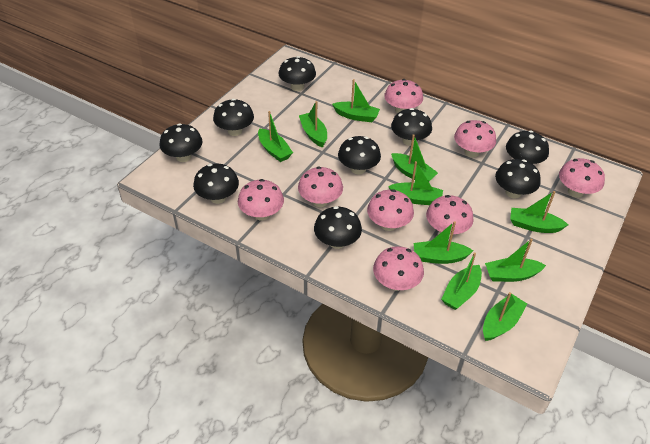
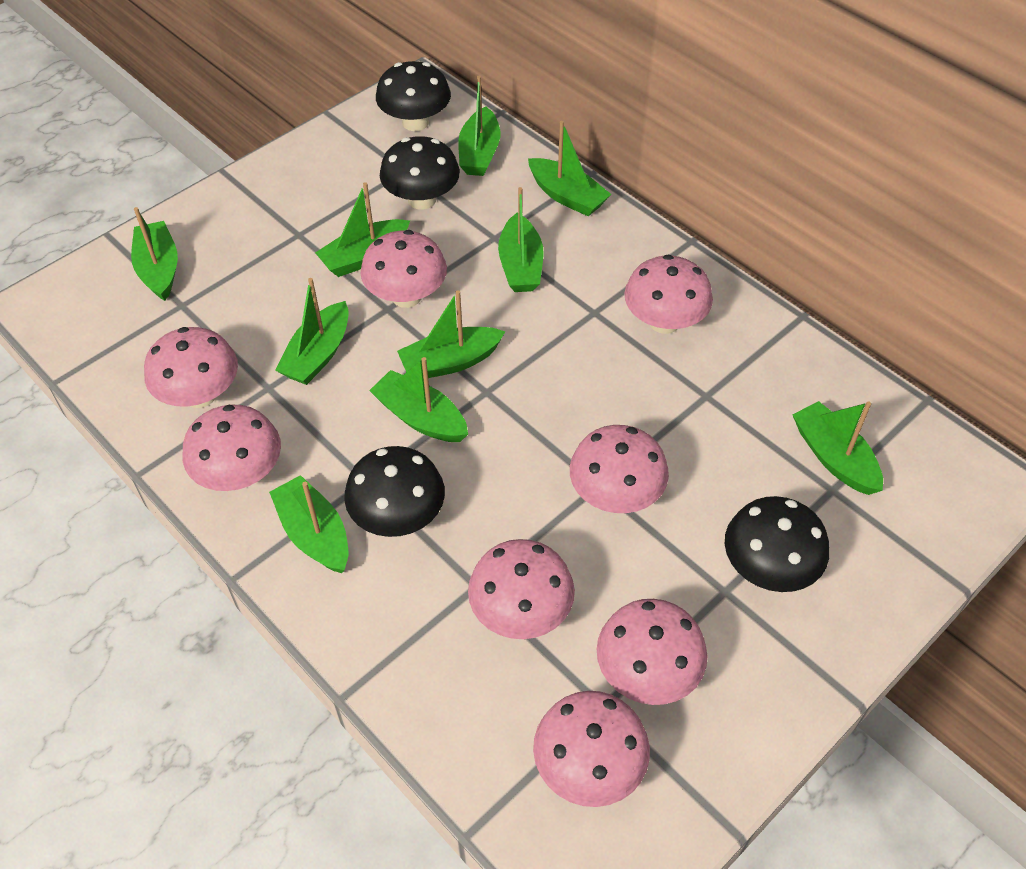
black mushroom: [160,123,203,162] [193,164,239,204] [213,99,254,136] [279,56,316,91] [314,206,362,249] [338,136,381,175] [391,108,432,146] [495,159,541,199] [506,130,549,164] = 9 -> [344,446,445,537] [376,61,451,131] [380,136,460,210] [725,496,829,592] = 4

